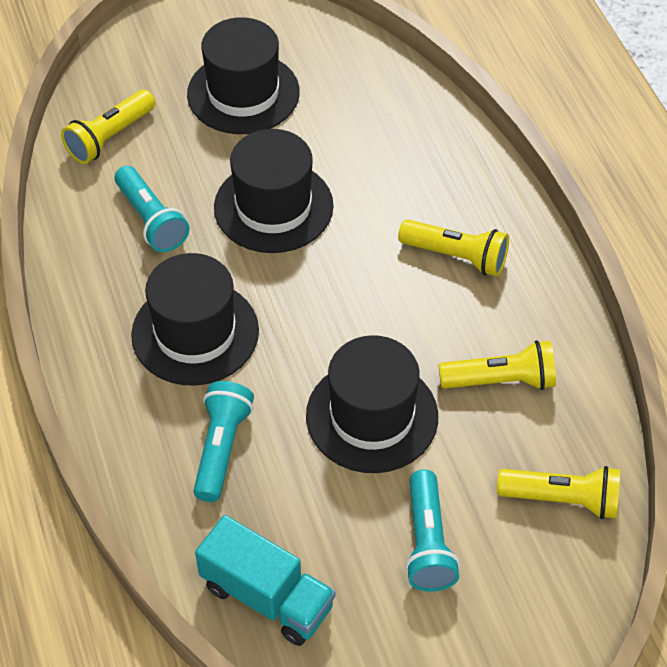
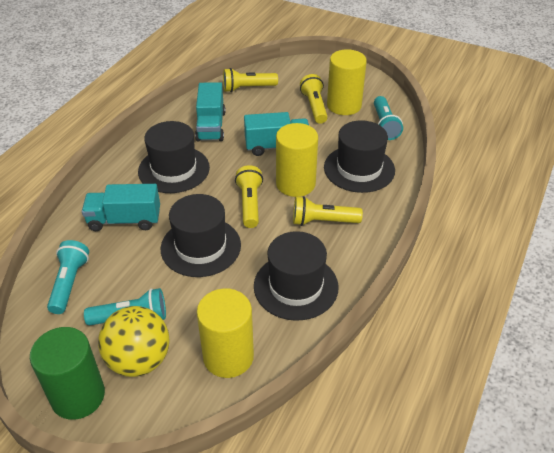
green cylinder: none = 0 -> [30,327,105,420] = 1
turquoise truck: [195,515,335,646] = 1 -> [82,184,160,231] [195,82,225,142] [244,112,309,156] = 3
yellow ball: none = 0 -> [98,306,170,377] = 1
yellow cylinder: none = 0 -> [197,288,254,378] [276,123,318,197] [327,49,367,115] = 3

